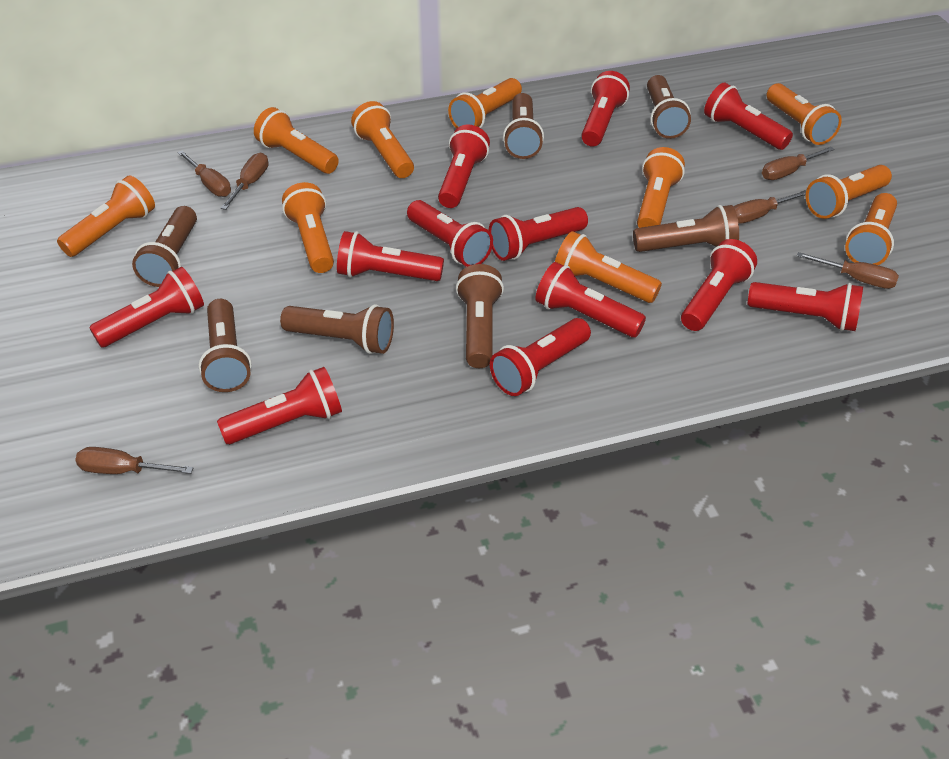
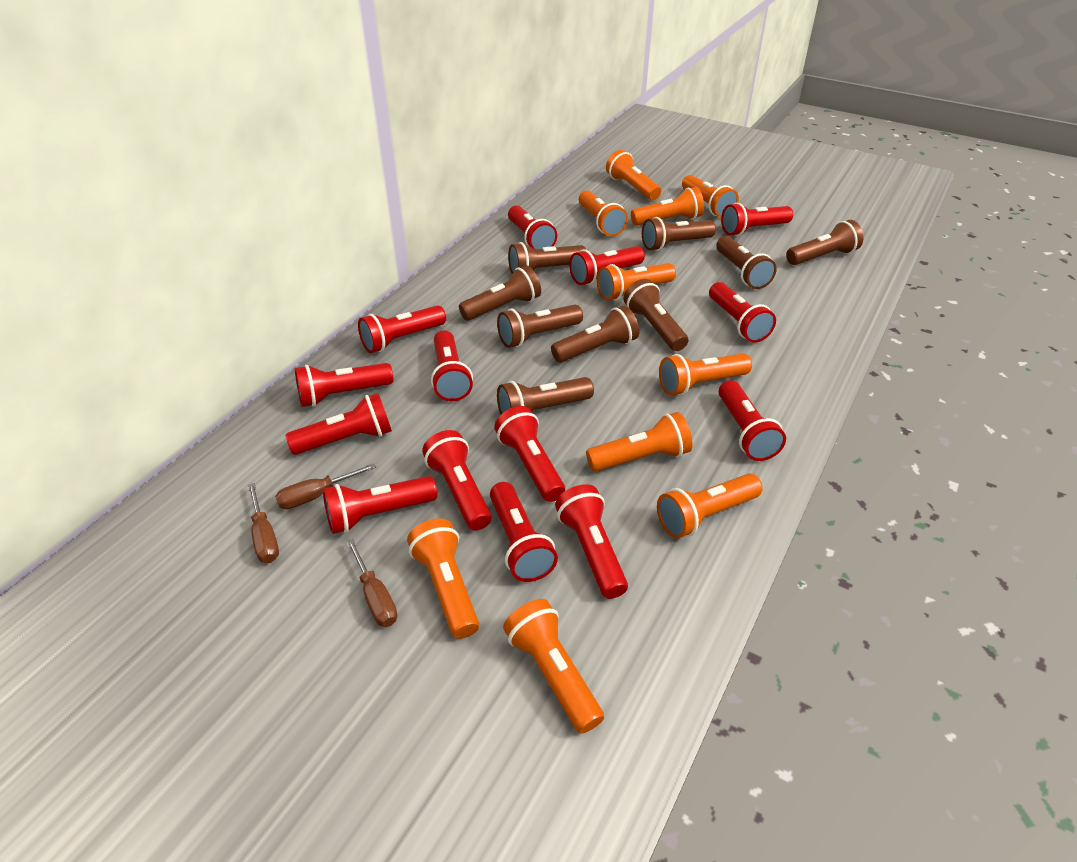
brown flashlight: [132,206,197,287] [199,299,252,392] [280,304,394,354] [456,264,504,368] [503,93,544,159] [633,205,739,252] [647,75,691,139] = 7 -> [459,265,541,321] [497,305,583,348] [497,377,594,415] [508,242,586,274] [551,306,639,362] [624,279,689,351] [642,217,716,251] [716,236,777,289] [786,220,863,265] = 9
brown screwdriver: [75,447,193,474] [177,150,231,197] [221,153,269,210] [733,190,806,224] [762,147,835,180] [797,252,899,289] = 6 -> [248,483,279,563] [275,463,376,509] [346,539,397,627] = 3
red flashlight: [89,267,204,348] [217,367,342,444] [337,231,444,281] [407,200,493,267] [438,125,490,208] [489,207,588,261] [490,318,591,396] [535,262,646,337] [581,71,630,147] [681,239,757,331] [704,82,793,150] [748,282,863,331] = 12 -> [286,393,392,455] [295,363,393,407] [323,476,437,534] [358,305,446,353] [422,430,492,530] [431,331,473,401] [490,482,558,582] [494,406,565,502] [508,205,557,249] [555,484,628,599] [569,246,645,285] [709,282,776,343] [718,380,786,461] [721,203,793,236] = 14

